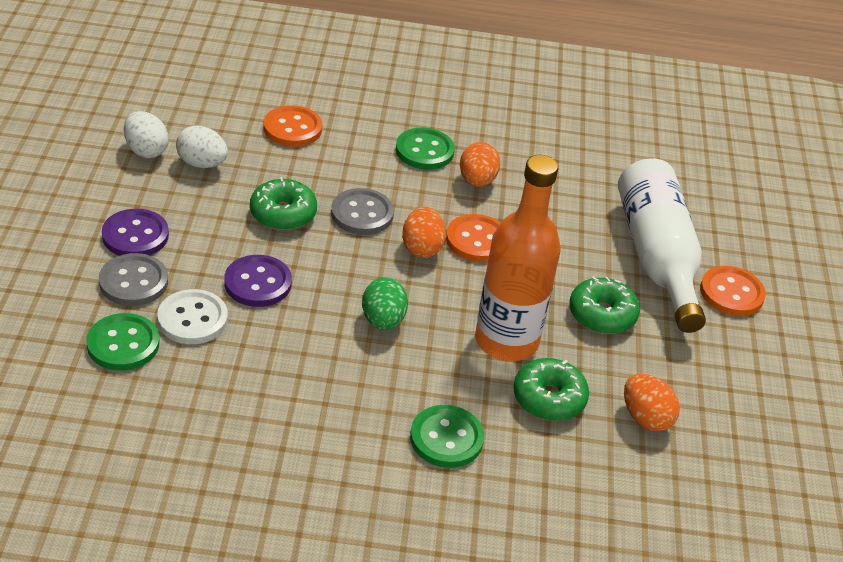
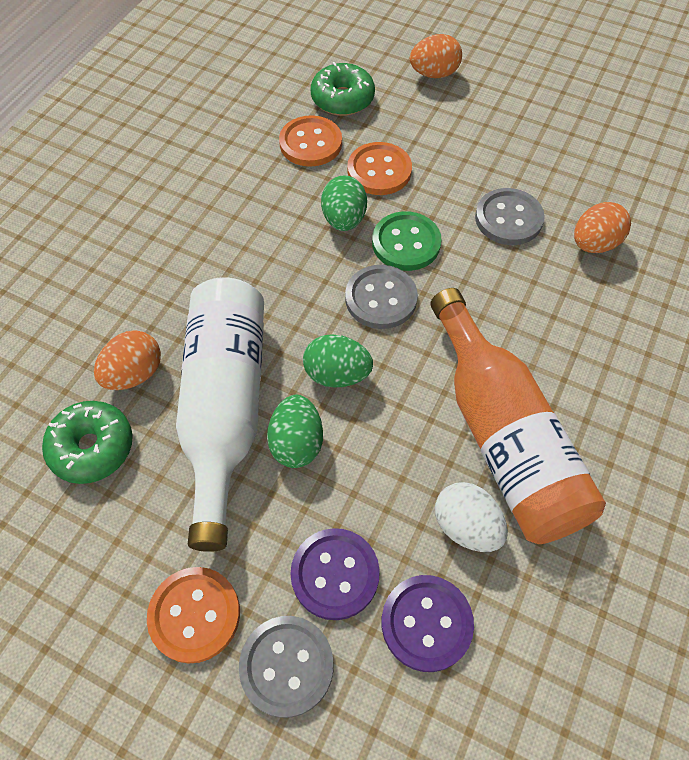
green button: [86,313,159,371] [396,128,455,170] [410,405,484,468] = 3 -> [372,211,442,271] = 1
green donut: [250,177,317,231] [513,358,589,421] [569,276,640,334] = 3 -> [42,401,133,484] [311,62,375,116] = 2
green egg: [362,277,408,330] = 1 -> [267,395,323,468] [303,334,373,388] [321,175,367,231] = 3
grey button: [99,253,168,306] [331,188,394,235] = 2 -> [239,616,334,718] [345,265,418,329] [475,188,545,245] = 3
white button: [157,289,228,344] = 1 -> none = 0
white egg: [124,111,169,158] [176,125,228,168] = 2 -> [435,482,508,552] = 1

